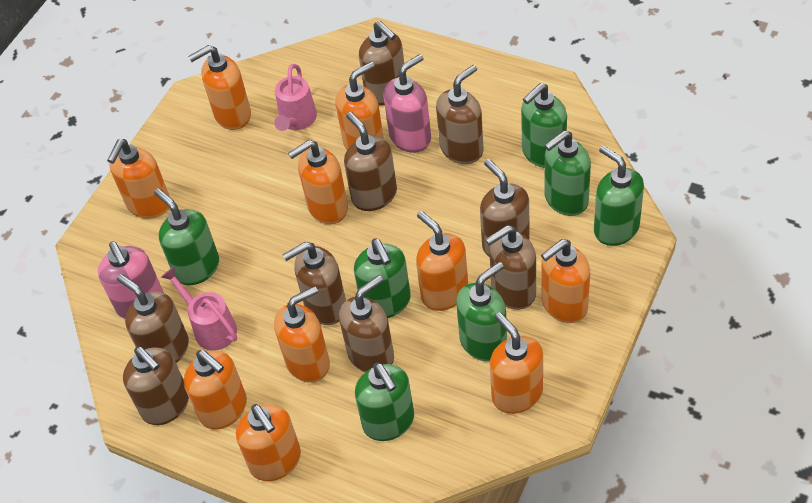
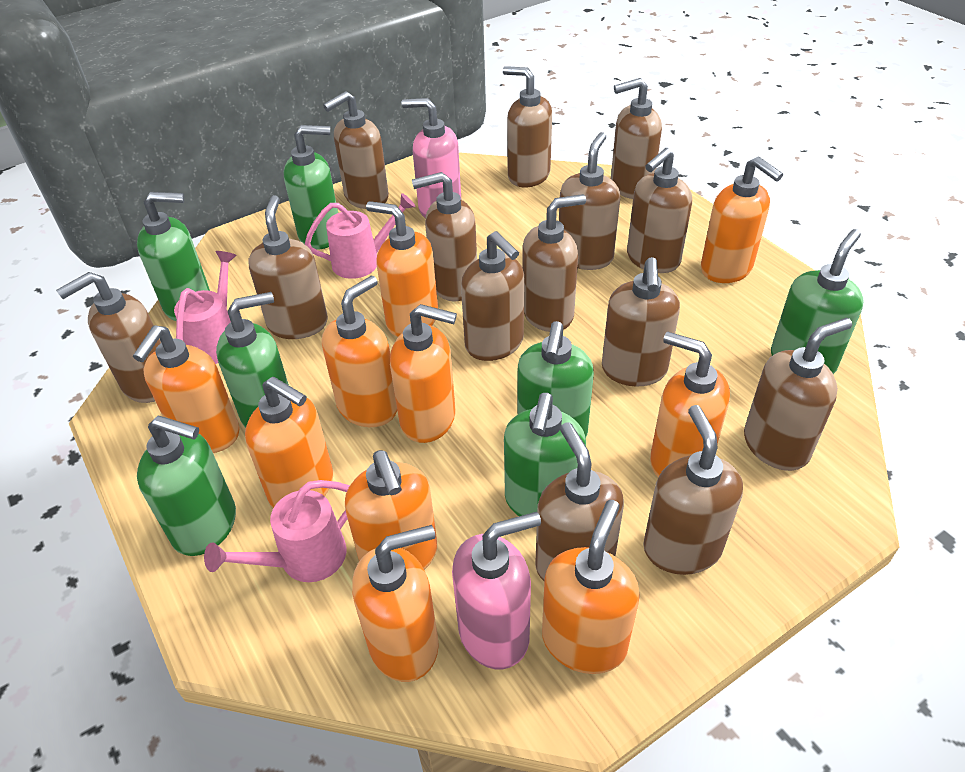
brown soap dispenser: [117,274,189,363] [123,347,189,425] [283,242,346,325] [339,275,394,372] [344,112,397,211] [359,21,404,106] [436,65,484,164] [480,159,530,257] [485,225,536,310] = 9 -> [56,272,161,403] [249,195,328,339] [323,91,389,209] [412,172,477,301] [461,231,524,361] [503,66,552,188] [522,194,586,332] [535,422,624,581] [559,132,620,270] [602,257,680,386] [611,78,662,199] [627,148,692,273] [643,405,743,575] [744,318,852,471] = 14
pink watering can: [161,267,237,351] [274,64,317,131] = 2 -> [174,251,237,364] [204,480,350,582] [305,193,416,279] = 3

